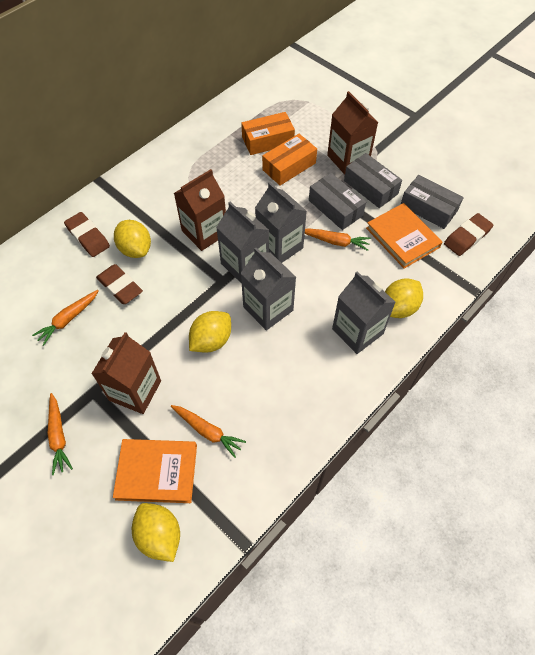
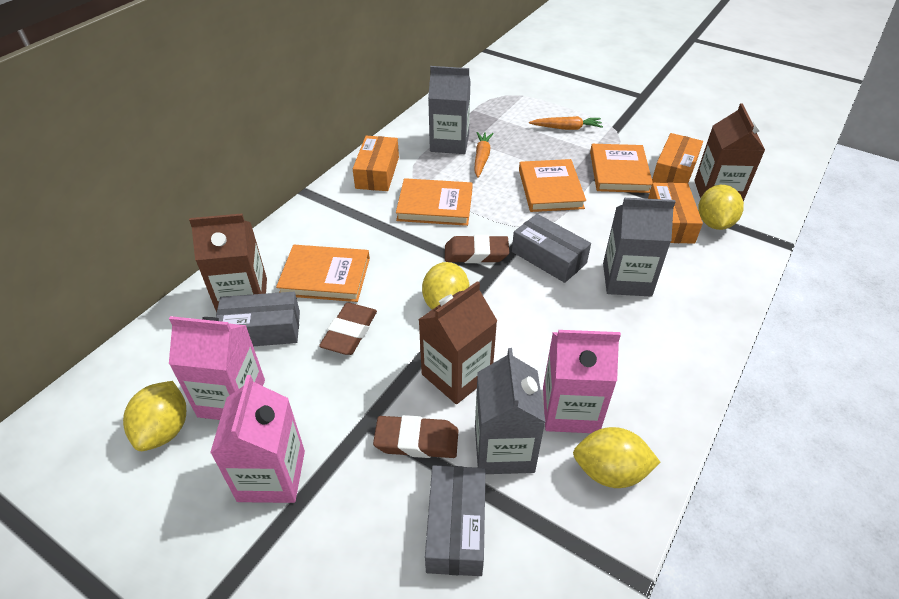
grey carton: [216,202,269,284] [241,248,296,330] [255,182,307,263] [332,271,395,354] = 4 -> [428,66,471,154] [475,348,546,474] [603,198,675,296] = 3
orange book: [113,439,197,503] [366,203,442,269] = 2 -> [276,245,370,302] [396,178,473,226] [519,159,586,212] [590,144,653,193] = 4
orange box: [241,112,295,155] [262,134,317,186] = 2 -> [353,136,399,191] [648,182,703,244] [652,133,703,183] = 3
orange carrot: [32,290,99,346] [48,393,73,475] [171,405,246,458] [305,228,371,251] = 4 -> [475,132,494,178] [529,116,603,130] = 2
pink carton: none = 0 -> [169,316,265,420] [210,375,305,503] [543,330,621,433] = 3

